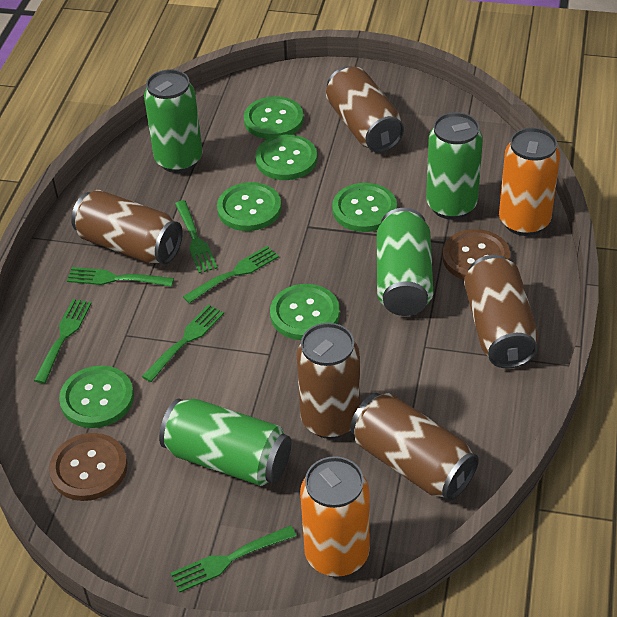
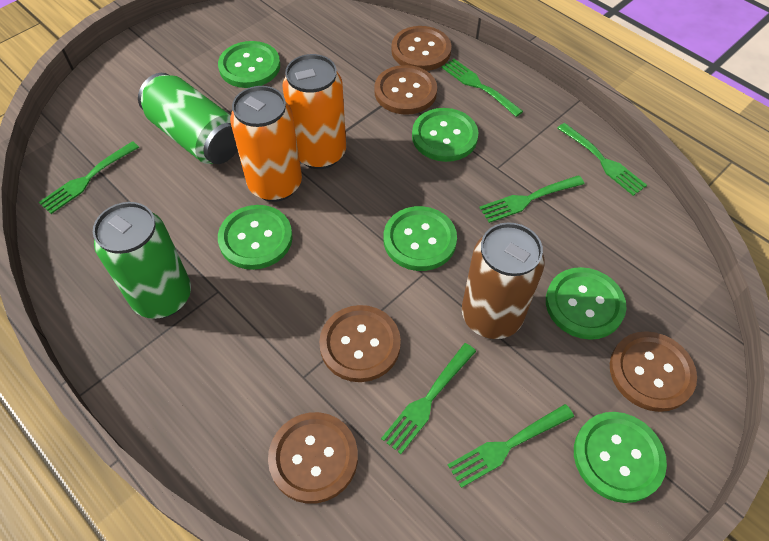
brown button: [49,433,127,501] [442,229,510,280] = 2 -> [268,412,358,504] [319,305,401,382] [374,65,437,115] [391,26,451,71] [610,331,697,412] = 5
brown can: [71,190,183,265] [296,323,360,439] [326,66,404,153] [350,393,479,501] [464,255,538,369] = 5 -> [462,222,545,339] = 1
green can: [144,69,203,173] [159,399,291,486] [377,208,433,316] [426,112,483,220] = 4 -> [93,202,191,319] [138,73,238,164] = 2

